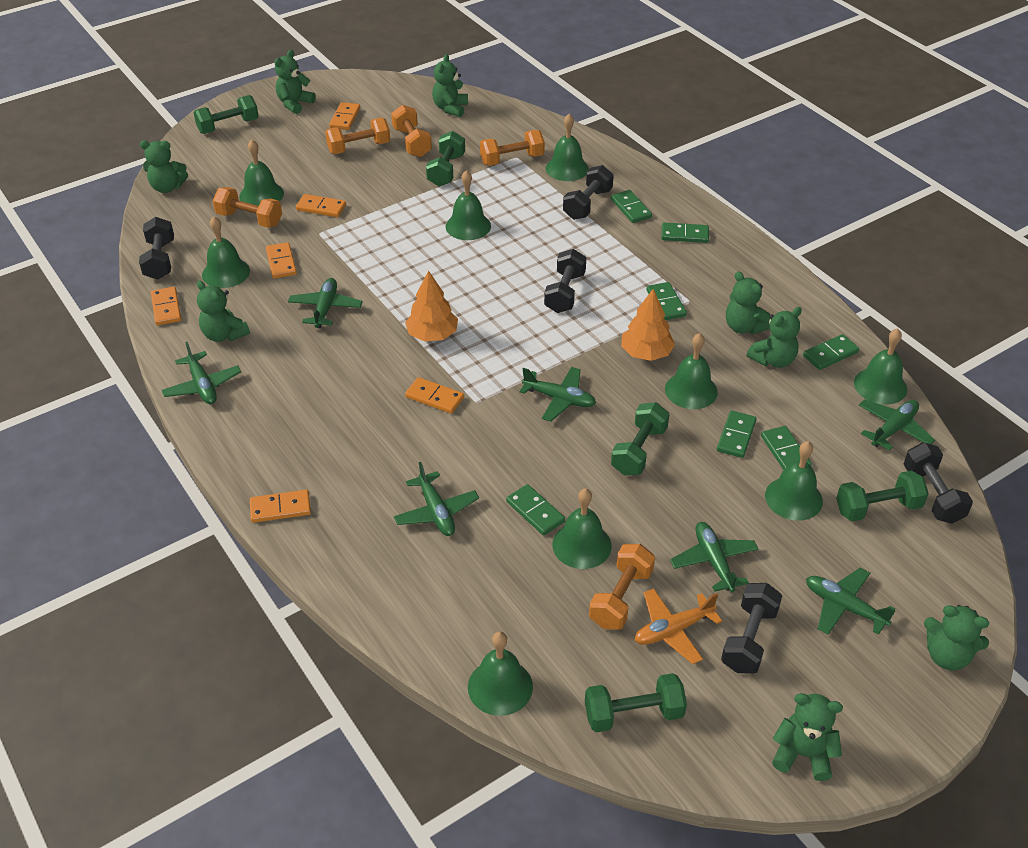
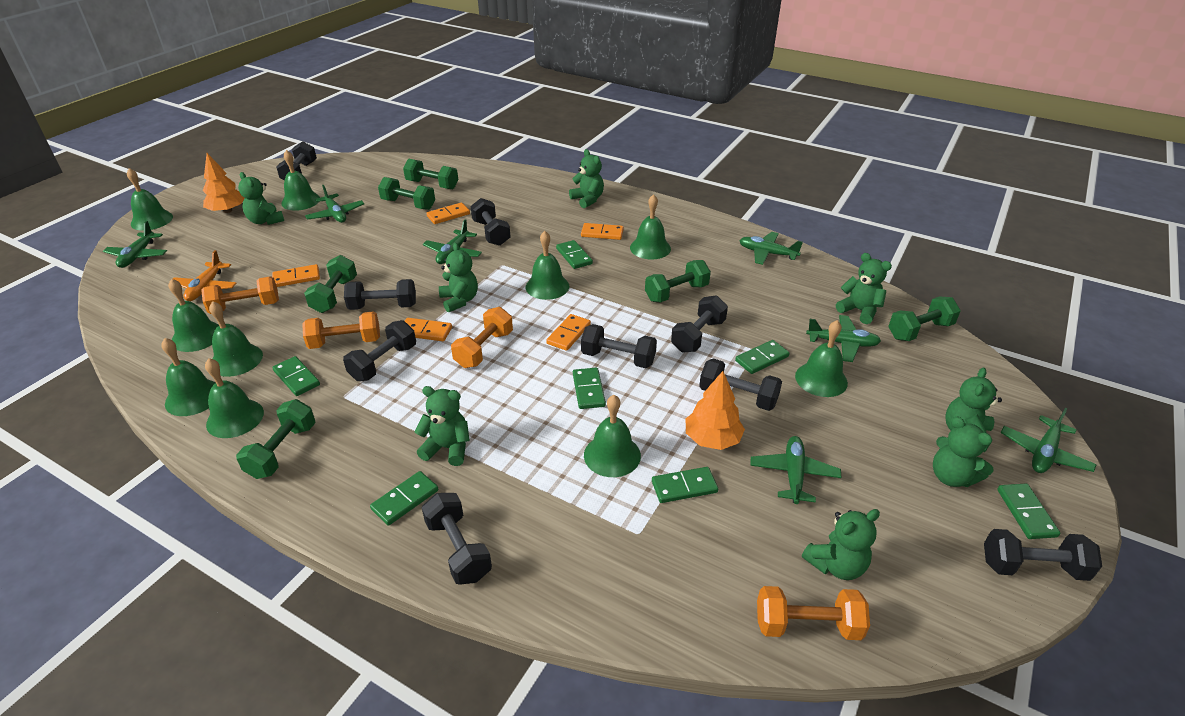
black dumbbell: [139,217,174,280] [544,249,586,313] [563,165,614,220] [721,583,782,674] [904,442,973,524] = 5 -> [276,141,317,181] [343,320,416,381] [344,279,416,310] [422,493,492,585] [471,198,510,246] [581,324,657,368] [671,295,728,352] [699,359,782,411] [984,529,1102,581] = 9
green bell: [202,216,250,288] [239,139,284,206] [446,170,491,240] [468,631,533,716] [546,114,589,181] [552,488,612,569] [665,333,718,409] [765,441,823,520] [854,328,907,404] = 9 -> [127,168,173,231] [161,338,216,416] [168,278,219,352] [205,358,264,438] [209,301,263,377] [281,150,320,211] [525,231,569,300] [584,395,641,477] [630,194,671,260] [795,320,848,397] = 10
green dumbbell: [193,95,259,134] [426,131,465,187] [585,673,687,733] [611,402,669,475] [836,471,929,521] = 5 -> [236,399,316,479] [304,255,357,313] [378,177,435,210] [403,159,458,189] [645,260,711,302] [888,297,961,341] = 6
orange domino: [151,287,181,325] [250,490,311,523] [266,242,297,278] [296,194,346,217] [329,102,360,130] [405,377,464,414] = 6 -> [272,264,320,287] [405,318,452,341] [426,203,470,224] [546,314,591,351] [581,223,624,240] = 5
orange dumbbell: [213,187,282,228] [325,118,390,154] [391,105,432,157] [480,130,545,166] [589,544,655,630] = 5 -> [201,276,279,314] [302,311,380,349] [451,307,513,368] [757,586,870,640] = 4

